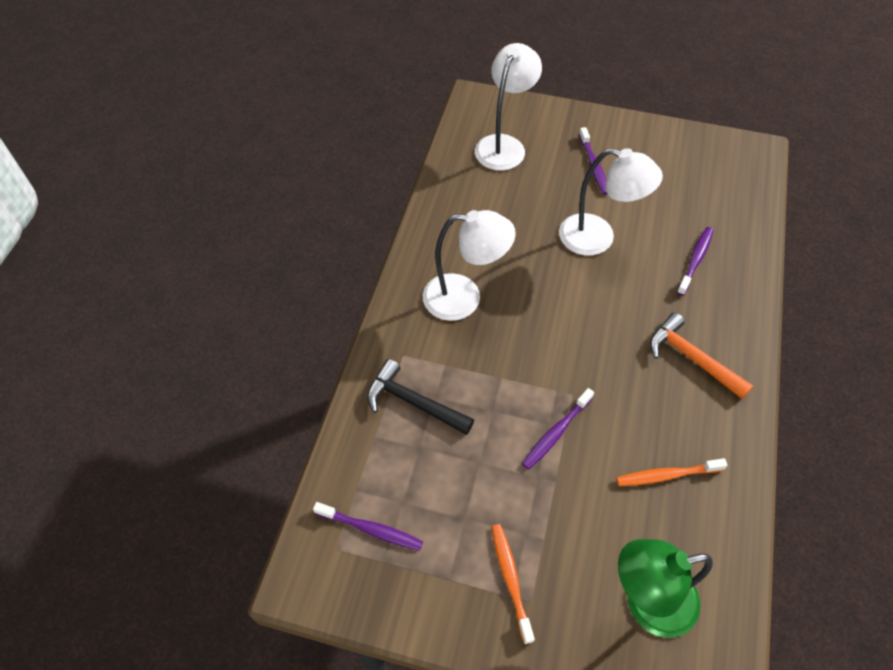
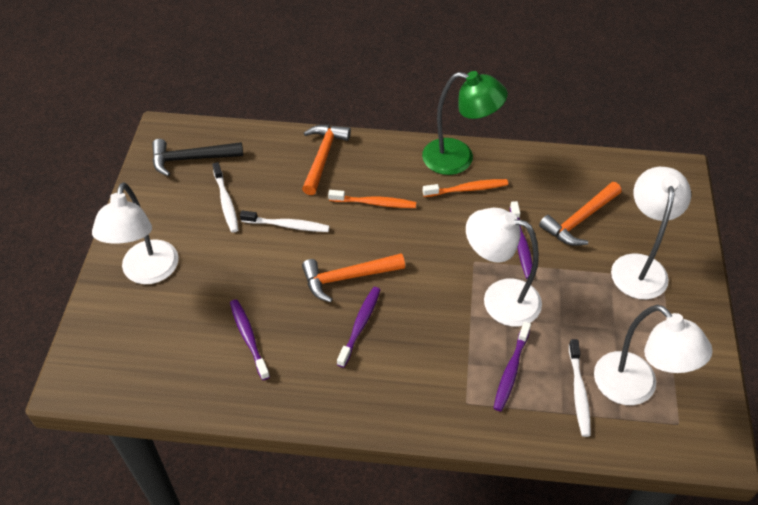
orange hammer: [650,312,753,399] = 1 -> [302,125,351,195] [302,253,405,302] [539,182,622,246] = 3
white lamp: [423,210,516,321] [475,43,542,171] [559,148,663,256] = 3 -> [92,182,179,284] [466,208,542,326] [594,305,713,405] [611,167,691,299] = 4
white toothbrush: none = 0 -> [212,162,238,233] [240,211,330,232] [569,339,591,437] = 3

